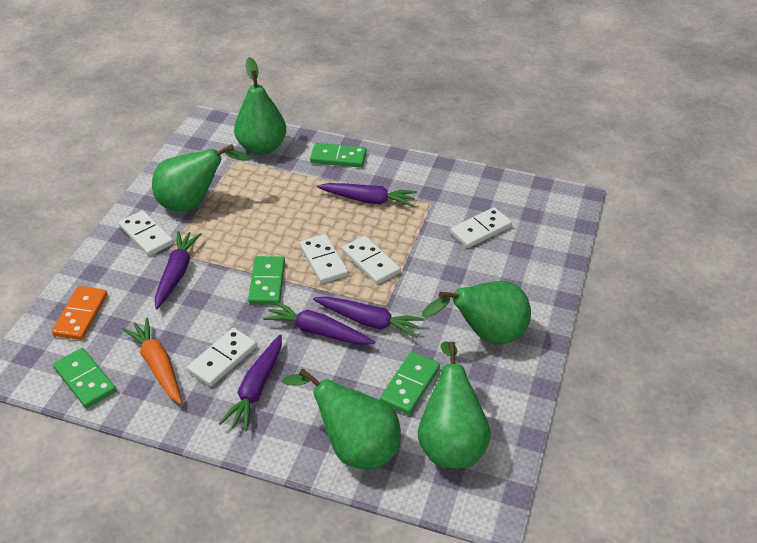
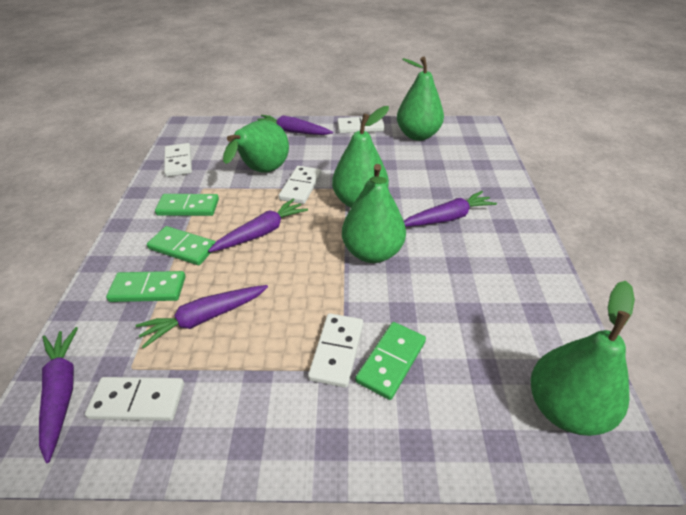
orange carrot: [122,318,182,404] = 1 -> none = 0
orange domino: [52,286,107,340] = 1 -> none = 0

